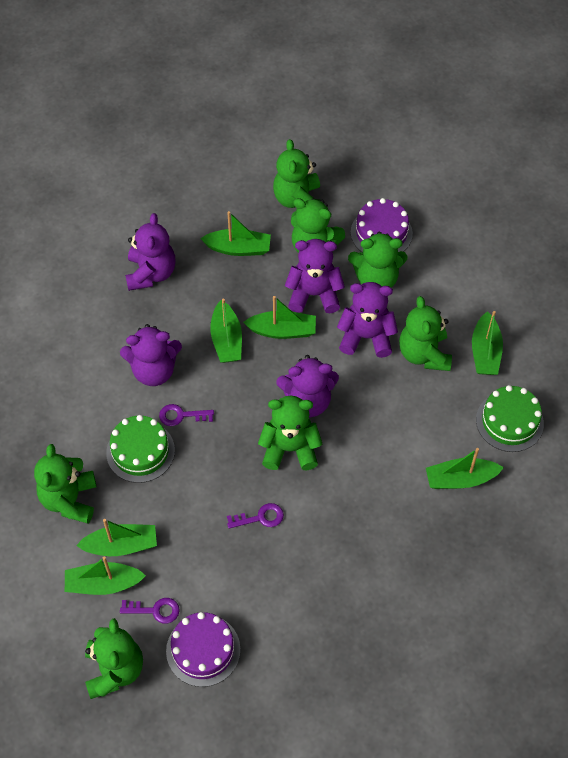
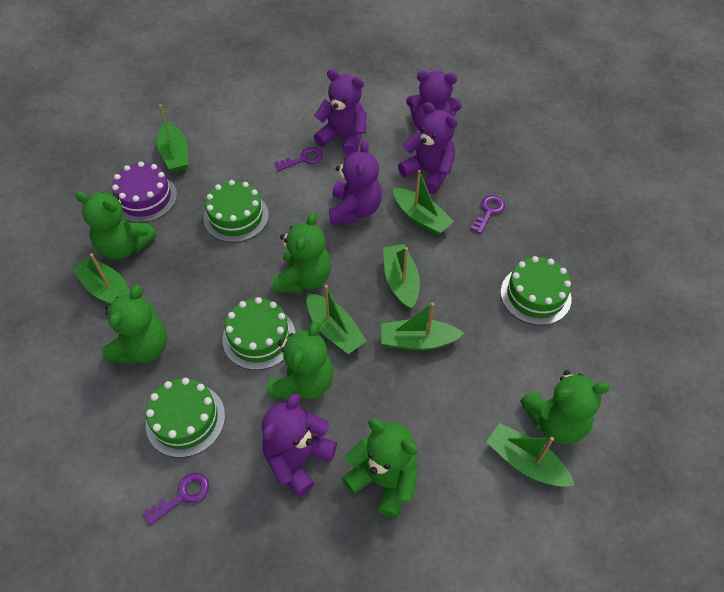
green cake: [106,415,175,483] [476,385,544,452] = 2 -> [146,378,225,458] [203,180,269,243] [222,297,295,370] [501,256,572,325] = 4
green teddy bear: [34,444,96,524] [85,618,143,699] [258,396,322,470] [273,139,320,211] [291,198,345,253] [348,232,407,288] [399,296,452,371] = 7 -> [75,191,157,260] [102,285,167,365] [267,321,334,400] [273,212,331,293] [342,418,418,518] [520,370,610,444] = 6
purple cake: [166,612,240,687] [351,198,413,253] = 2 -> [112,162,177,223] = 1

